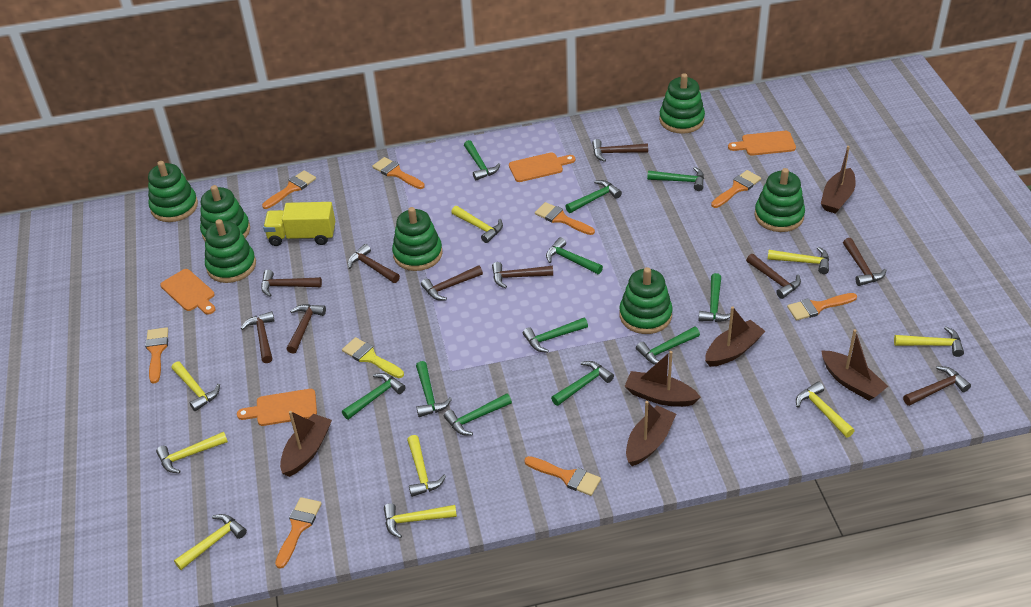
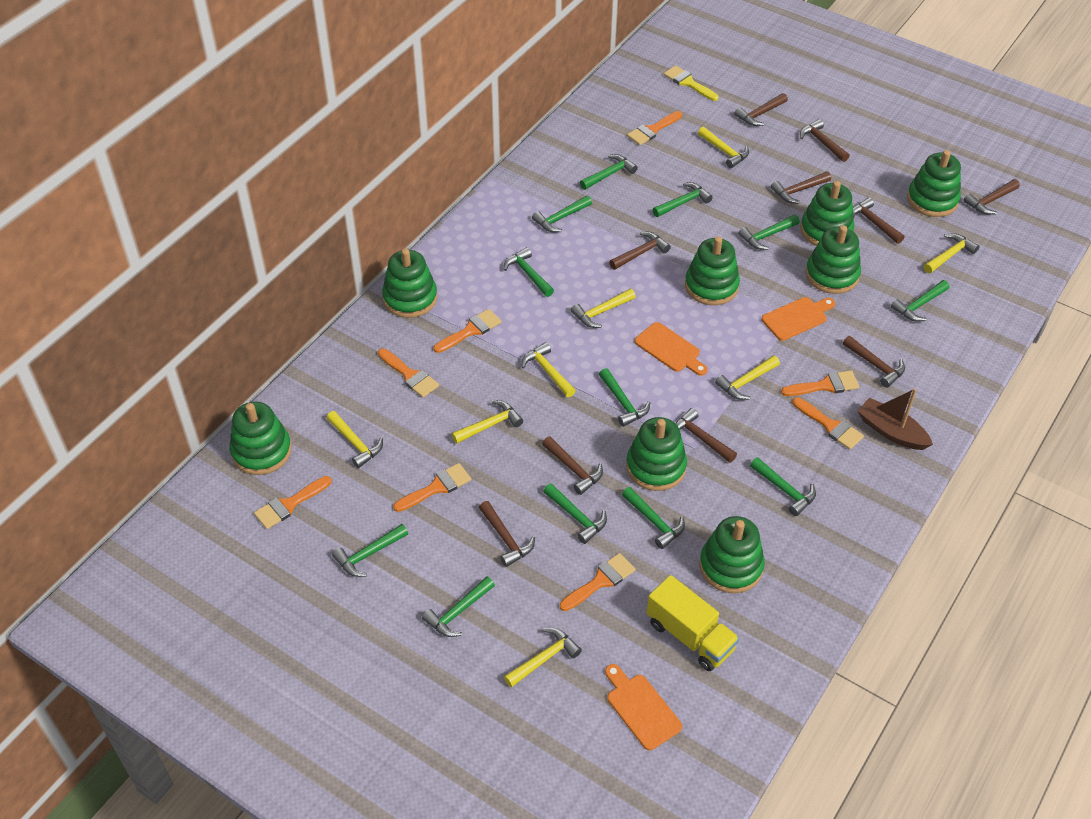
brown boat: [280,411,332,477] [624,351,701,407] [626,401,676,466] [705,306,765,367] [821,146,856,214] [821,329,888,401] = 6 -> [858,388,933,450] = 1
green hammer: [342,373,406,420] [416,361,452,417] [444,393,512,436] [464,140,500,180] [523,318,588,353] [546,237,603,274] [551,361,614,406] [566,180,622,213] [636,326,700,365] [647,167,704,191] [698,273,730,322] = 11 -> [332,524,408,577] [422,576,495,637] [504,247,554,297] [532,196,592,233] [543,483,607,544] [580,154,638,190] [599,368,650,427] [622,487,685,549] [653,182,713,217] [738,215,800,250] [750,457,816,516] [891,280,949,322] = 12
green stacking toy: [148,161,198,222] [200,185,250,241] [205,219,256,283] [392,207,442,271] [619,267,673,334] [659,73,705,134] [754,168,805,232] = 7 -> [229,402,292,475] [382,249,437,318] [626,417,687,491] [685,237,740,305] [699,516,765,593] [800,181,854,246] [805,225,861,294] [907,150,961,217] = 8
orange cutting board: [160,269,215,315] [237,389,317,426] [509,152,575,182] [728,131,796,155] = 4 -> [605,664,682,750] [635,322,708,376] [762,297,835,341] = 3
yellow hammer: [156,432,228,473] [171,362,220,411] [174,514,247,570] [384,503,457,538] [407,435,446,497] [451,206,503,243] [767,247,829,274] [796,381,855,438] [894,327,964,357] = 9 -> [326,411,383,468] [452,400,523,444] [504,628,582,688] [521,342,576,397] [571,289,636,328] [698,127,749,168] [715,356,780,400] [924,233,979,273] = 8

